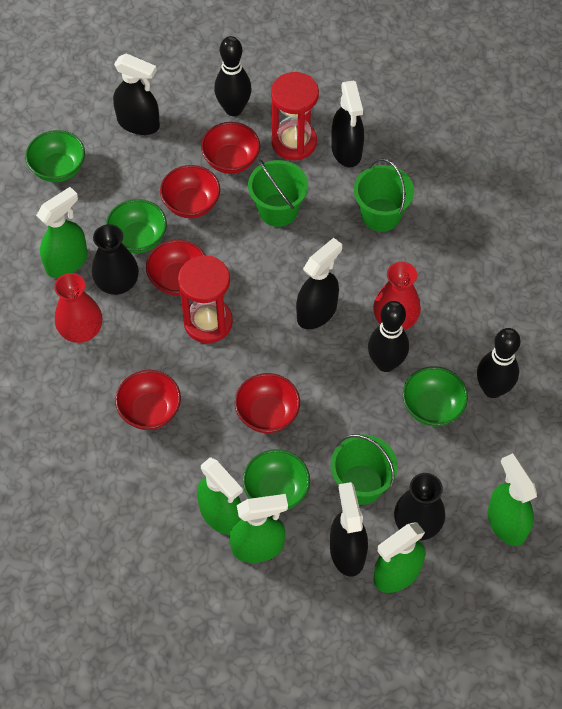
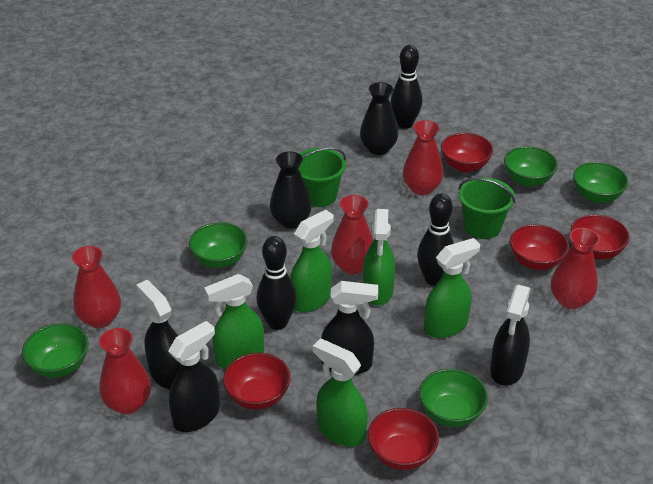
green bowl: [25,130,85,182] [106,199,167,254] [243,449,310,511] [403,366,468,427] = 4 -> [22,323,88,378] [189,222,248,268] [419,369,488,427] [504,146,558,187] [573,162,629,203] = 5
green bucket: [248,160,308,227] [331,434,398,505] [354,158,414,232] = 3 -> [298,148,346,207] [458,178,515,239] = 2
red hourglass: [178,255,233,343] [271,72,319,160] = 2 -> none = 0
red vase: [54,273,102,343] [373,262,421,330] = 2 -> [72,246,121,328] [99,328,151,415] [331,195,373,275] [403,120,443,195] [551,228,600,309] = 5

